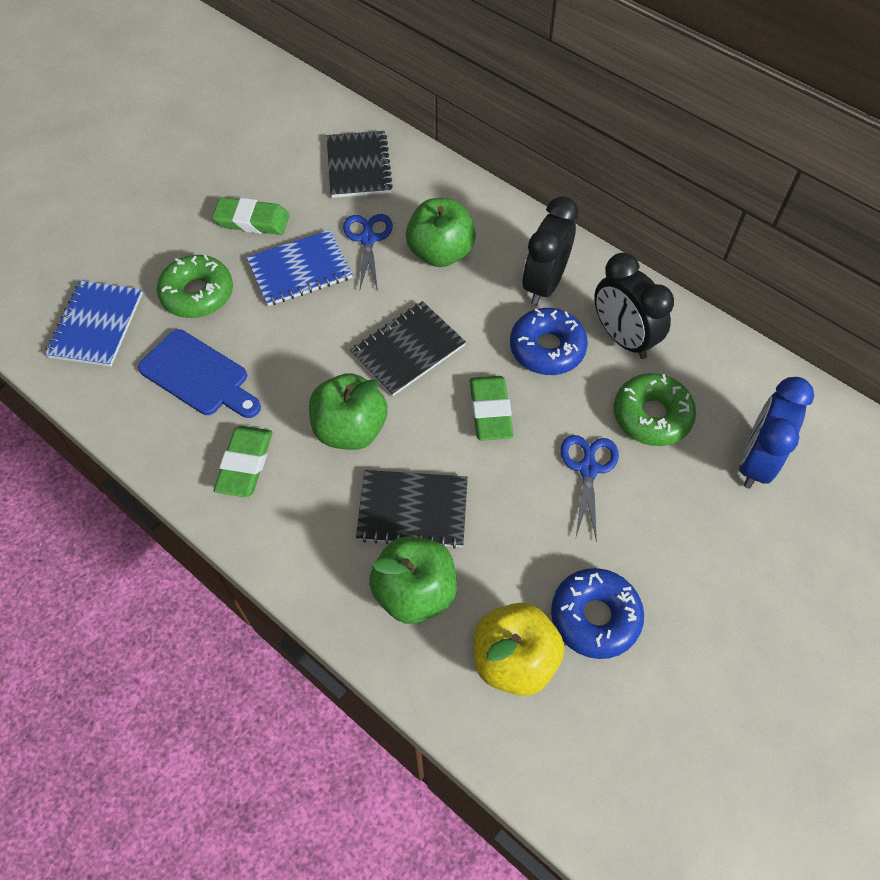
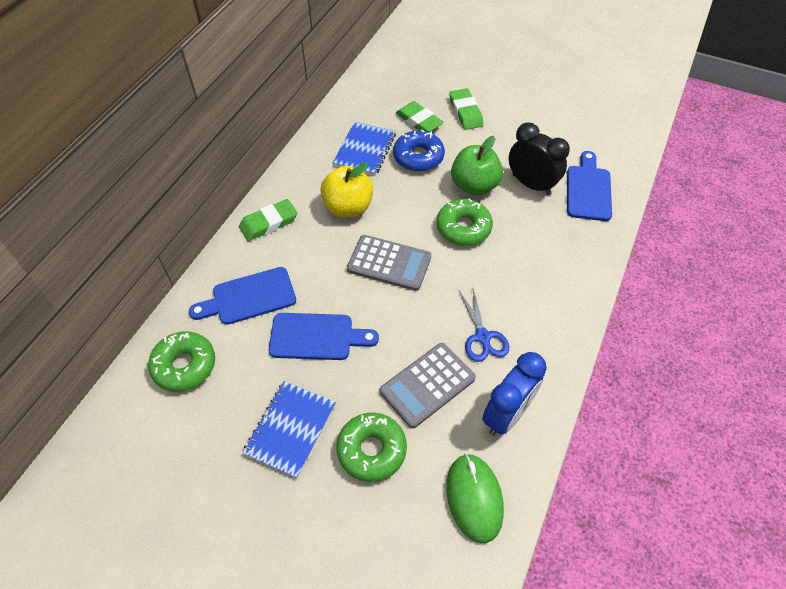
black clock: [523,196,578,306] [594,253,674,359] = 2 -> [509,122,570,195] = 1
black notebook: [327,131,393,198] [350,301,466,396] [356,470,468,549] = 3 -> none = 0
blue cutting board: [138,329,261,418] = 1 -> [189,267,296,325] [269,313,379,360] [567,151,612,221] = 3
blue donut: [510,308,588,375] [551,568,644,659] = 2 -> [393,129,445,171] = 1
blue scissors: [343,214,393,291] [560,435,619,542] = 2 -> [459,289,509,362] = 1
green apple: [309,373,388,450] [369,536,457,624] [406,198,476,267] = 3 -> [451,136,503,196] = 1
green donut: [157,255,233,318] [614,373,696,446] = 2 -> [148,331,215,392] [336,412,407,482] [436,199,493,246] = 3
green mouse: none = 0 -> [446,454,504,543] = 1
grey calculator: none = 0 -> [347,235,431,291] [380,343,476,428] = 2

